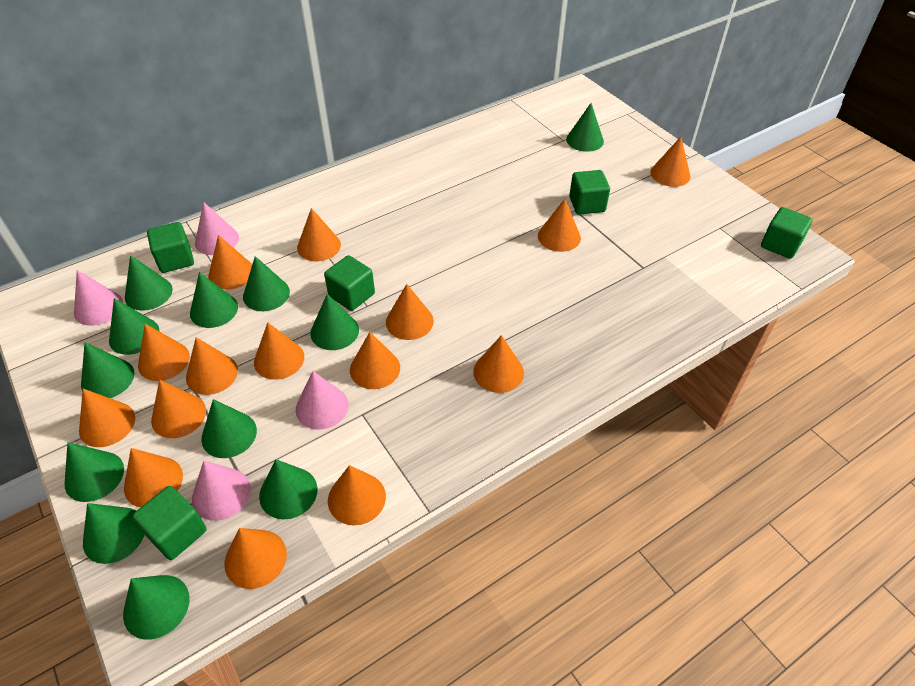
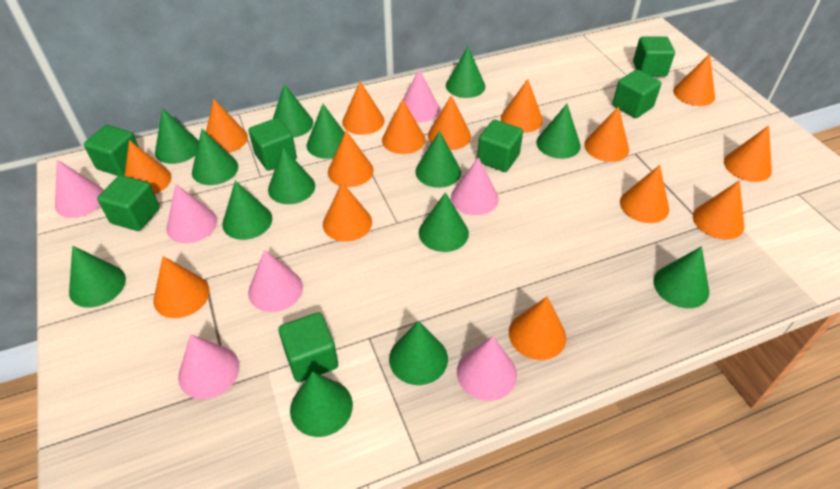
green cone: [65,442,124,502] [81,342,134,398] [83,503,145,564] [109,298,160,355] [123,575,189,640] [125,255,173,311] [190,272,238,328] [201,399,257,458] [243,256,290,311] [259,459,318,519] [310,294,359,350] [566,103,604,152] = 12 -> [69,246,126,307] [155,108,199,164] [192,129,238,185] [222,181,272,240] [268,147,315,204] [273,84,313,138] [290,371,353,437] [307,104,345,159] [389,321,448,385] [415,131,461,188] [419,192,469,252] [446,47,485,98] [536,104,581,159] [654,246,709,308] = 14
green cube: [132,486,207,560] [147,222,194,273] [324,255,375,311] [569,170,610,215] [761,207,813,259] = 5 -> [84,125,139,176] [97,175,160,231] [248,118,297,171] [278,312,338,382] [477,120,523,172] [612,70,662,118] [633,36,675,77] = 7
pink cone: [74,270,123,326] [192,461,251,521] [195,202,239,255] [296,371,349,430] = 4 -> [55,160,104,218] [166,184,217,243] [178,334,240,399] [248,250,303,312] [403,69,440,123] [451,157,499,215] [457,336,517,401] = 7

